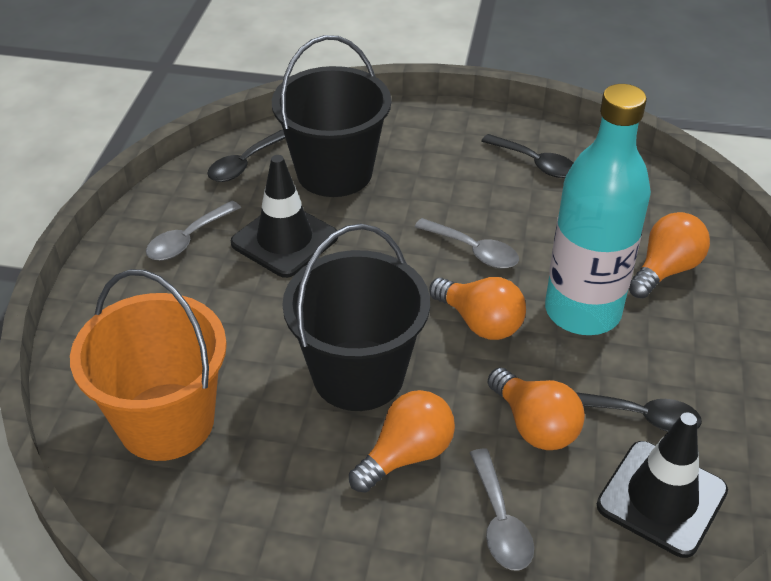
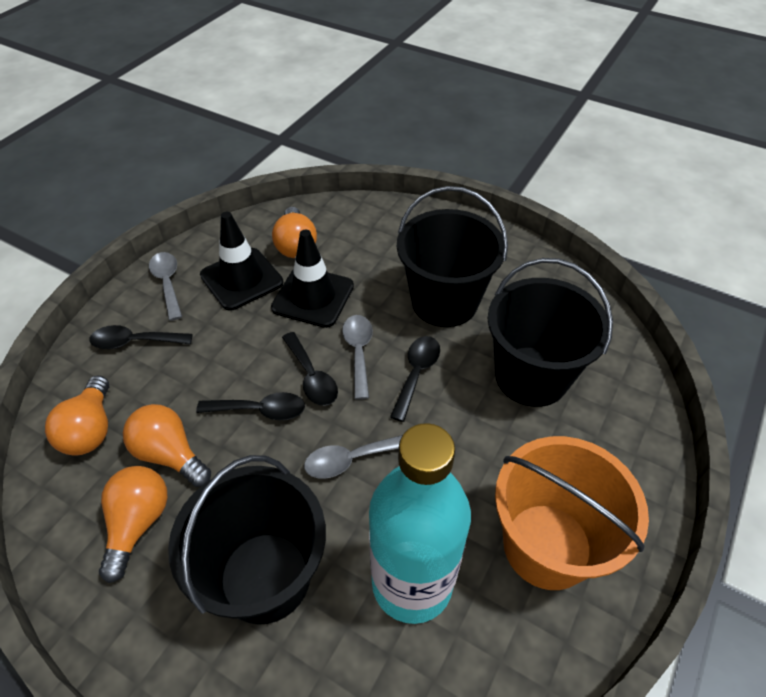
black bucket: [272,35,391,197] [282,224,430,411] = 2 -> [168,455,326,625] [397,186,508,327] [488,258,613,407] = 3
black spoon: [207,130,285,182] [481,134,573,178] [576,392,702,432] = 3 -> [89,325,193,349] [196,392,305,420] [282,332,338,406] [390,336,440,422] = 4

